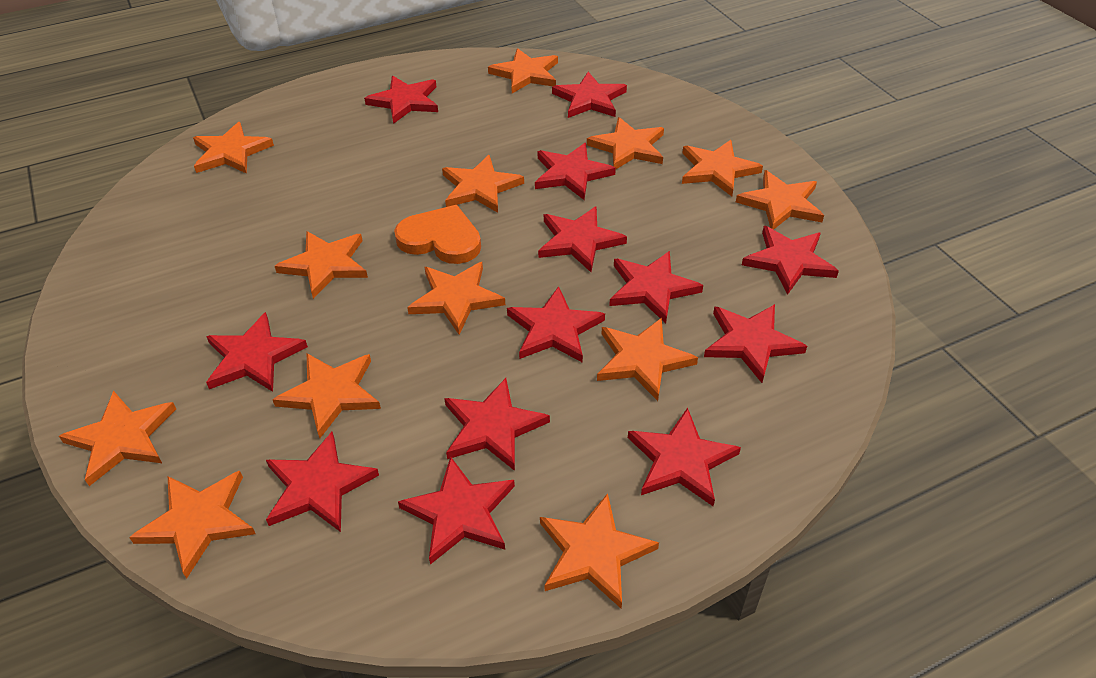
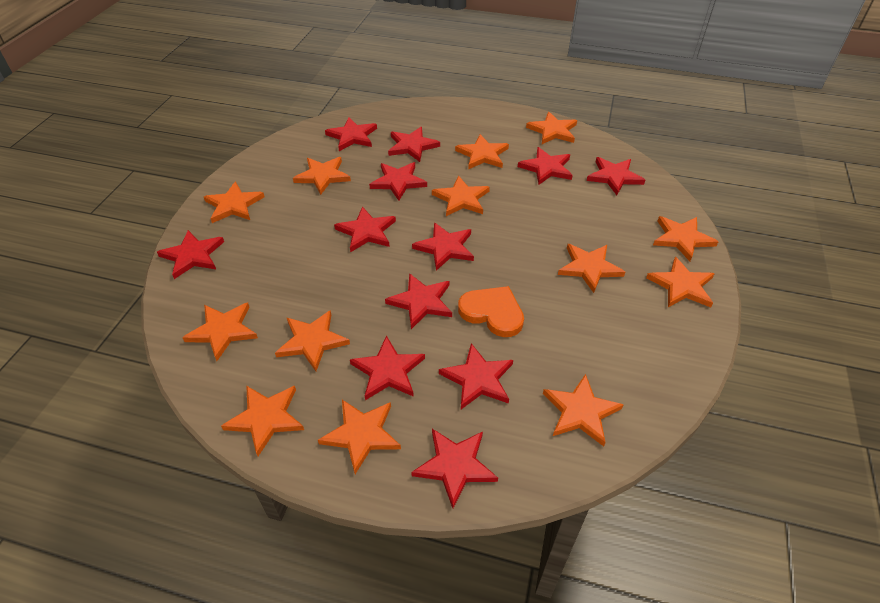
red star: [206,312,308,392] [266,432,379,532] [364,76,438,124] [398,456,515,565] [444,378,550,471] [507,286,605,363] [535,143,616,200] [538,206,627,272] [552,72,627,118] [609,251,703,324] [628,408,741,506] [704,304,807,383] [742,226,839,295] = 13 -> [157,230,224,279] [325,117,377,151] [334,207,396,252] [350,336,425,400] [369,162,427,201] [385,273,452,329] [388,127,440,162] [411,429,498,508] [412,222,474,270] [439,343,513,409] [518,147,573,185] [586,157,645,195] = 12

